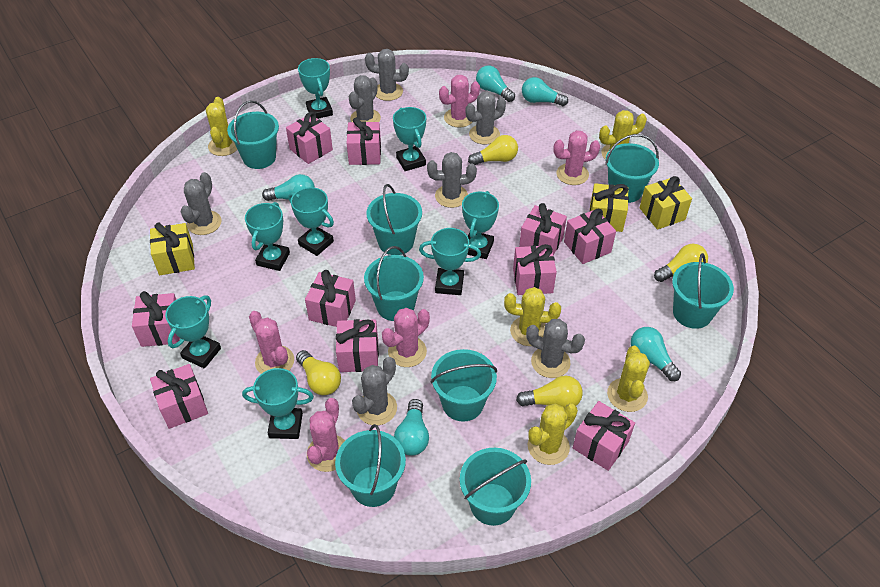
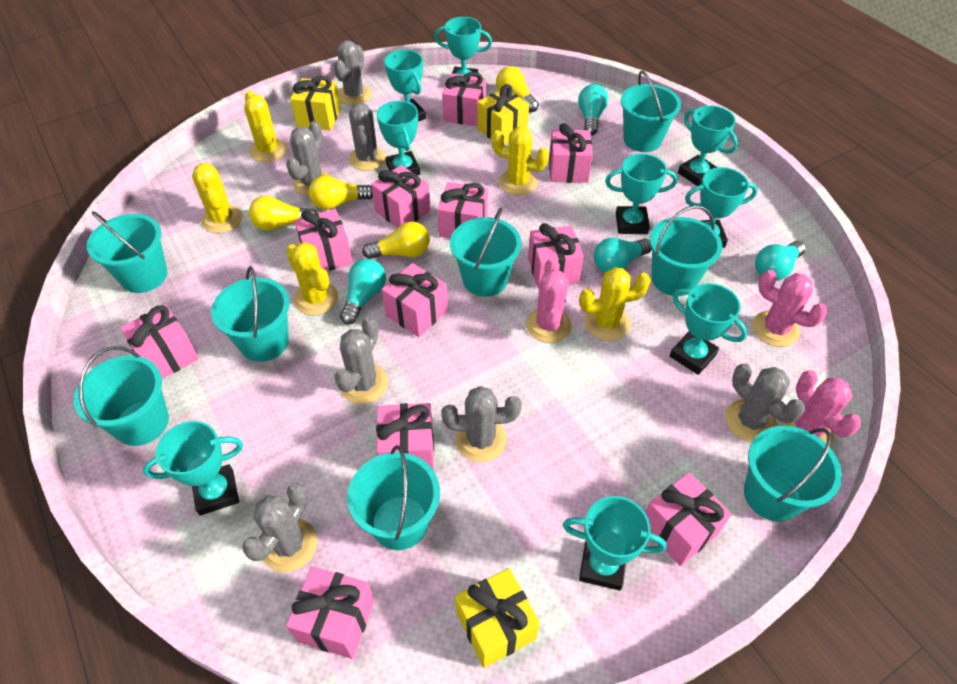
pink cactus: [249,311,294,374] [307,398,345,472] [382,308,430,367] [439,75,480,128] [553,130,600,185] = 5 -> [526,258,572,343] [752,270,827,347] [781,370,862,447] = 3
pink gift: [132,291,180,347] [150,364,208,429] [286,112,333,164] [305,270,356,327] [336,319,379,372] [347,117,381,165] [513,244,557,295] [519,203,567,255] [564,209,616,264] [573,401,635,471] = 10 -> [120,305,199,379] [286,566,374,659] [294,209,353,271] [371,165,431,228] [376,403,434,471] [382,263,448,337] [437,182,488,238] [442,72,486,126] [528,223,584,289] [549,123,593,183] [645,472,732,566] = 11
turquoise light bulb: [262,174,315,201] [394,399,429,456] [476,66,515,102] [522,77,568,106] [630,327,681,381] = 5 -> [340,259,386,325] [578,84,608,135] [594,238,652,273] [755,241,806,281] = 4
turquoise trophy: [165,295,221,368] [242,368,314,439] [245,202,290,271] [289,187,334,256] [298,58,333,119] [393,107,426,171] [419,228,481,295] [462,191,499,259] = 8 -> [143,421,243,516] [377,101,420,176] [384,50,426,122] [434,17,492,77] [563,496,666,591] [605,153,678,234] [670,283,747,375] [678,105,738,186] [685,167,758,248] = 9

